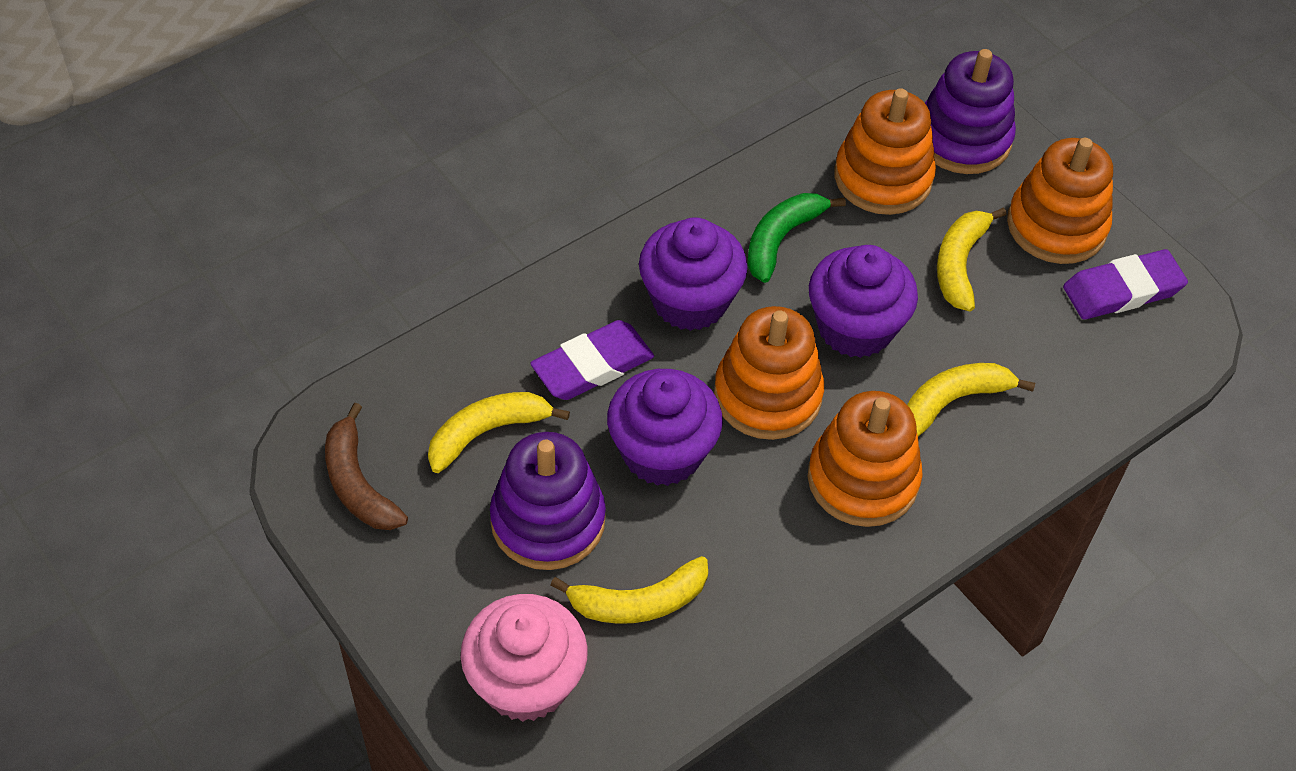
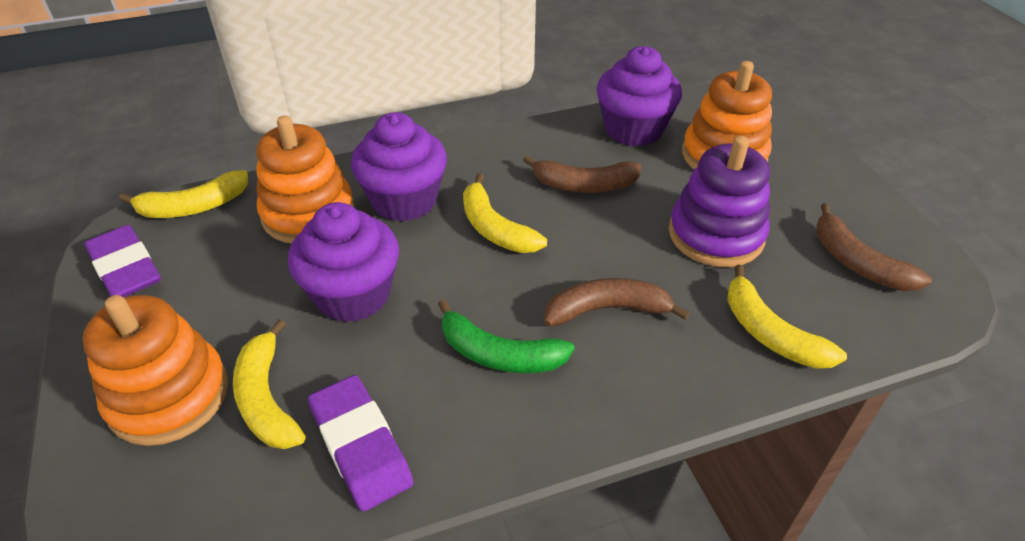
brown banana: [325,403,408,530] = 1 -> [523,155,641,193] [544,278,690,327] [816,203,932,291] = 3
orange stacking toy: [714,306,824,440] [807,391,923,527] [835,88,936,215] [1007,138,1113,264] = 4 -> [83,295,228,446] [256,116,355,244] [682,61,772,170] = 3
pink cupcake: [461,594,588,722] = 1 -> none = 0
purple stacking toy: [490,432,606,570] [925,49,1016,174] = 2 -> [669,136,770,267] = 1

